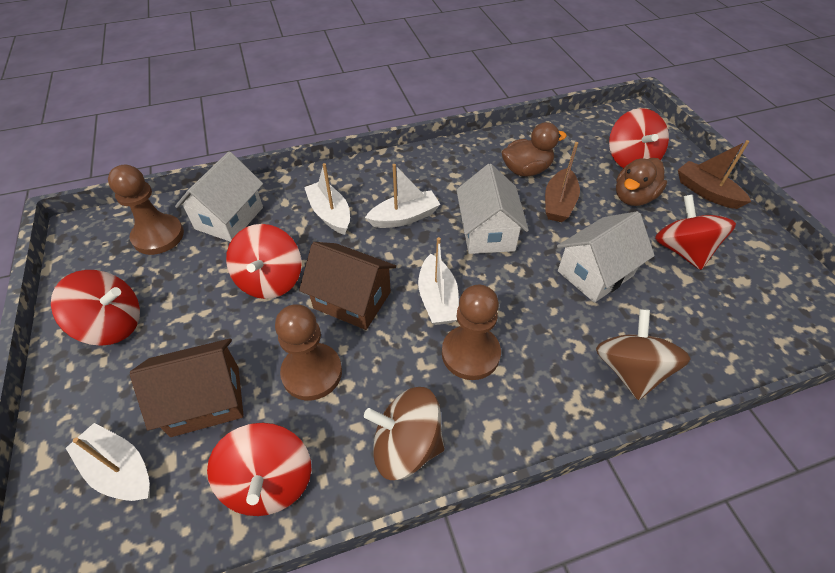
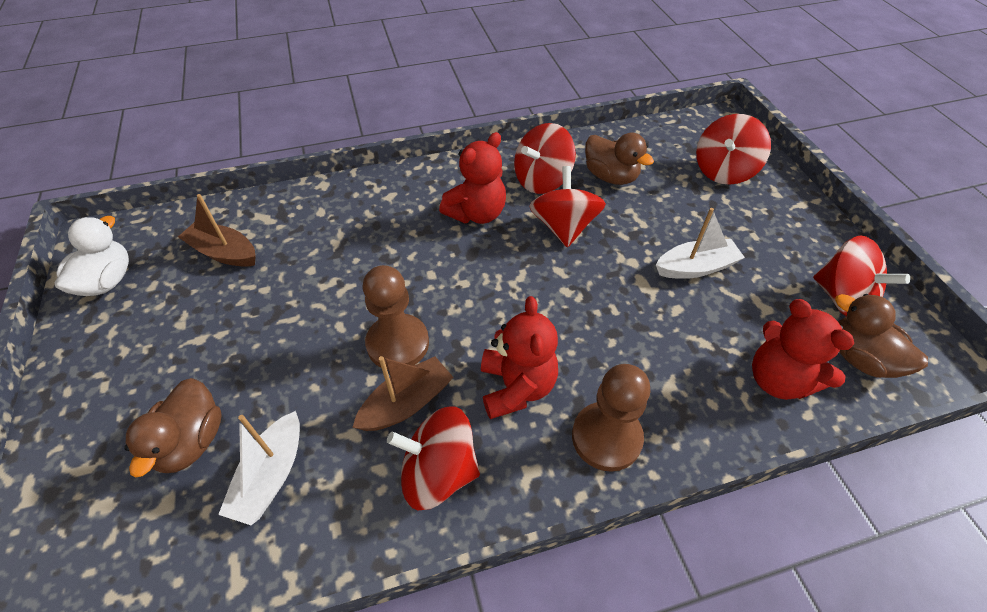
brown duck: [502,122,567,176] [616,158,667,206] = 2 -> [124,378,222,478] [585,133,654,185] [835,294,928,378] = 3
brown house: [130,338,244,437] [299,242,396,330] = 2 -> none = 0
brown pawn: [108,165,184,255] [275,304,342,400] [442,285,501,380] = 3 -> [363,265,429,370] [572,364,651,472] = 2
brown spinning top: [364,387,444,480] [596,309,690,400] = 2 -> none = 0
red teddy bear: none = 0 -> [439,132,506,224] [481,296,558,419] [752,299,854,400] = 3
white boat: [66,423,150,501] [304,163,350,235] [365,164,441,228] [418,237,459,325] = 4 -> [218,411,300,525] [656,208,745,279] = 2
white duck: none = 0 -> [55,216,129,296] = 1
white house: [175,152,263,242] [456,164,529,254] [557,211,654,303] = 3 -> none = 0

